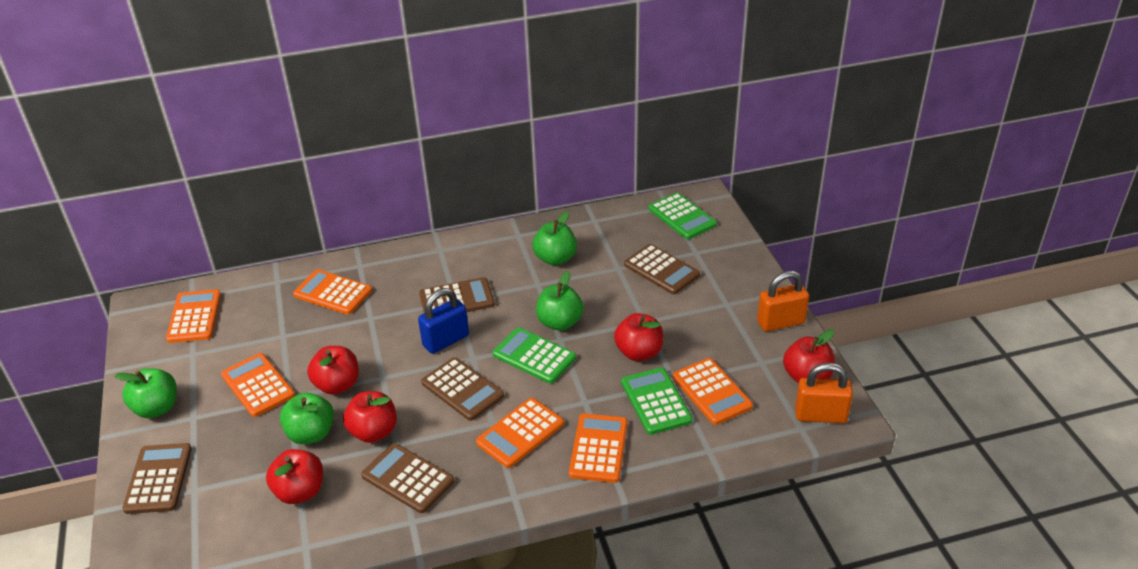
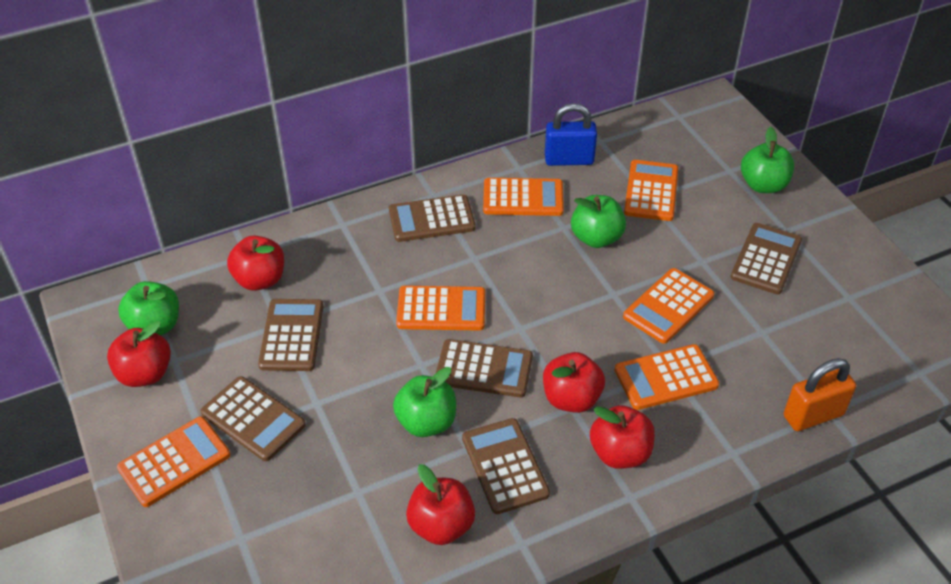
brown calculator: [122,443,192,514] [361,443,454,513] [419,277,495,313] [421,357,504,421] [624,244,700,294] = 5 -> [201,376,306,461] [258,299,323,371] [389,194,475,242] [436,339,533,397] [462,418,550,514] [731,223,802,294] = 6
green calculator: [493,328,576,383] [621,368,692,435] [649,193,717,239] = 3 -> none = 0
orange padlock: [757,271,809,331] [795,363,853,423] = 2 -> [784,358,856,431] = 1

